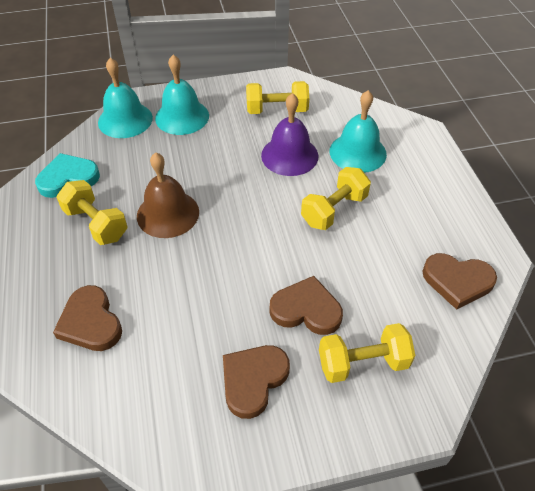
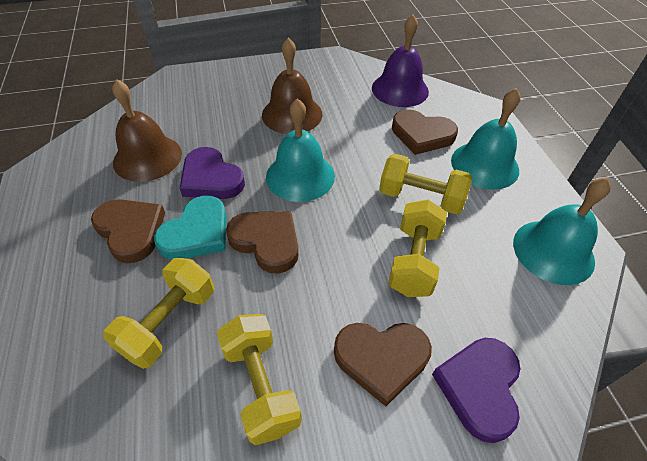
brown bell: [137,152,199,238] = 1 -> [112,79,182,182] [262,38,322,134] = 2
purple heart: none = 0 -> [180,147,245,199] [432,338,521,443] = 2

